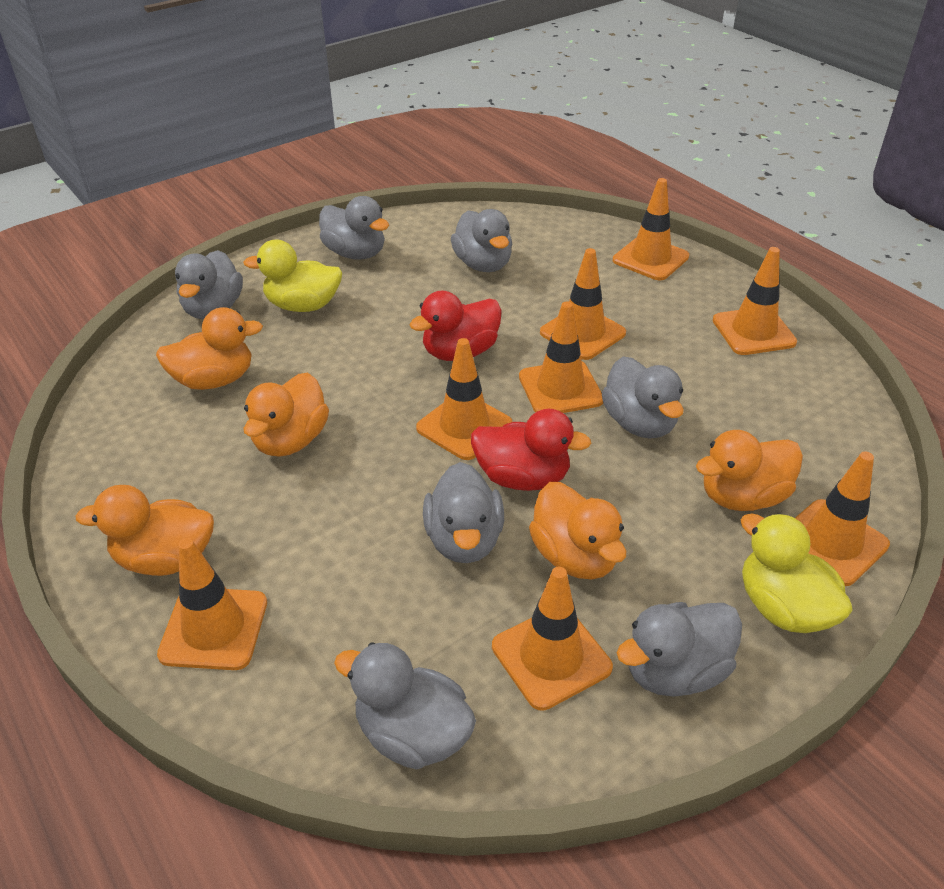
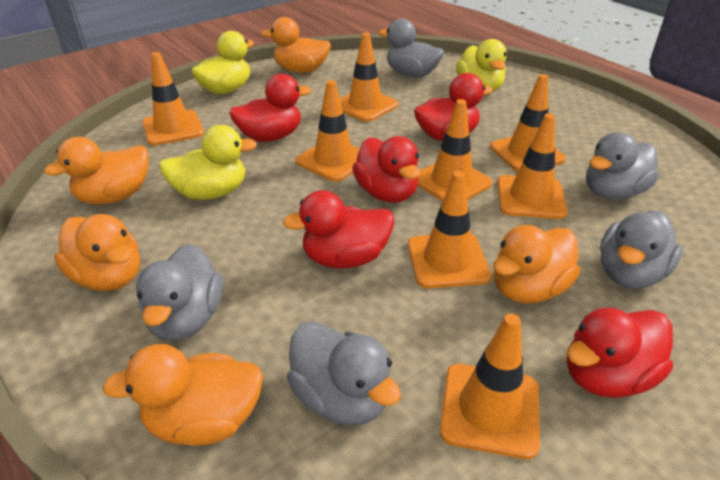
grey duck: [175,250,243,319] [319,196,389,260] [334,642,476,769] [423,462,504,563] [451,209,512,272] [602,357,684,439] [617,602,742,697] = 7 -> [136,244,223,341] [287,321,401,426] [379,18,444,78] [586,132,659,200] [600,211,683,288] = 5
red duck: [409,291,502,361] [471,409,592,491] = 2 -> [229,74,311,142] [282,190,394,269] [352,136,420,203] [414,73,493,141] [567,308,673,398] = 5
yellow duck: [243,239,342,312] [741,513,853,633] = 2 -> [159,125,257,200] [191,31,254,94] [456,39,507,92] = 3

